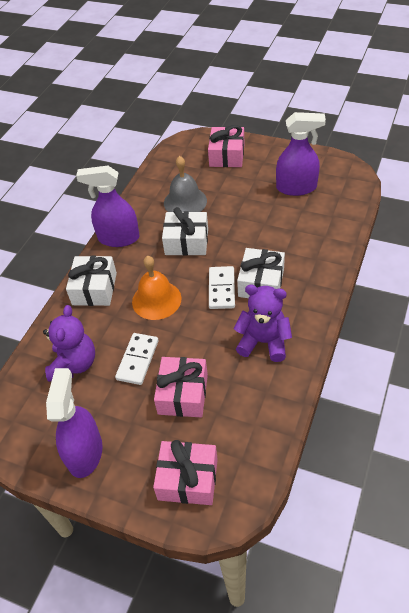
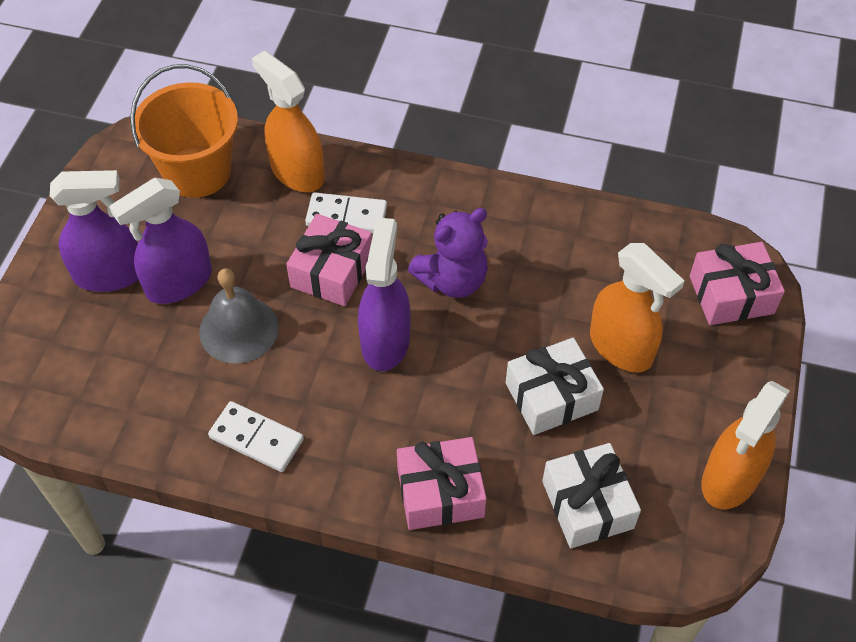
orange bell: [132,256,182,320] = 1 -> none = 0
orange bucket: none = 0 -> [130,64,238,198] = 1
orange spray bottle: none = 0 -> [252,51,325,192] [590,243,684,372] [701,381,790,509] = 3
purple teddy bear: [43,305,95,382] [234,285,292,362] = 2 -> [408,208,488,298] = 1
white gift: [66,256,117,306] [162,207,208,256] [237,248,285,298] = 3 -> [506,338,604,435] [542,443,641,548] = 2

